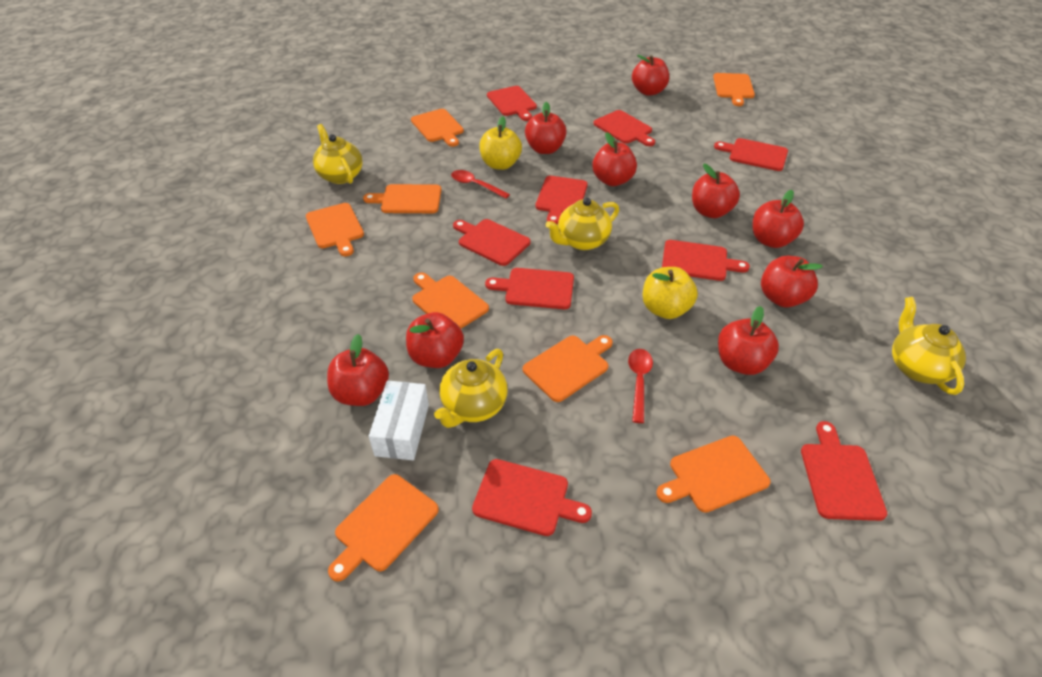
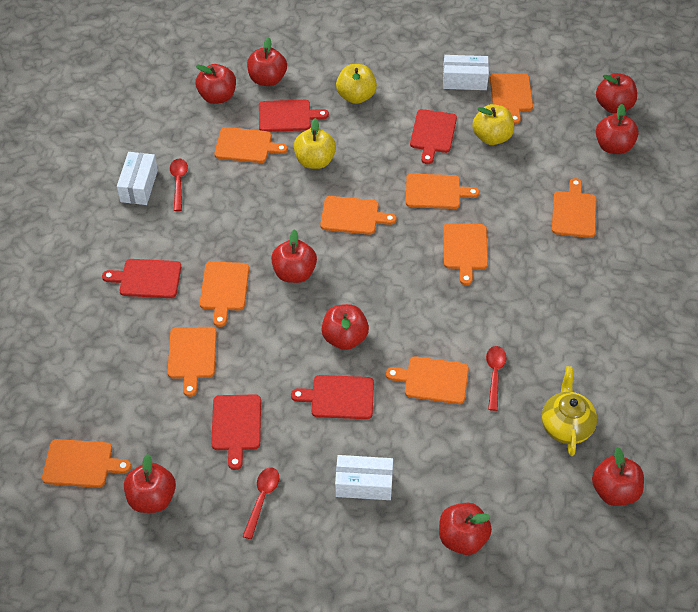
orange cutting board: [306,203,364,256] [328,474,439,581] [363,184,441,213] [411,109,464,147] [412,272,489,329] [523,335,613,402] [656,436,771,513] [713,73,755,106] = 8 -> [42,439,131,488] [167,327,217,397] [200,262,249,327] [214,127,288,163] [320,196,396,235] [386,356,469,404] [406,174,479,209] [443,223,488,285] [490,73,533,125] [552,178,596,238] = 10
red cutting board: [453,219,531,266] [472,459,592,536] [485,268,574,309] [487,86,537,121] [535,176,588,225] [593,110,655,146] [662,240,750,281] [714,138,788,171] [801,421,887,521] = 9 -> [102,259,181,298] [211,394,261,470] [259,100,329,132] [291,375,374,419] [410,109,457,164] = 5
red spoon: [451,170,510,199] [628,349,653,423] = 2 -> [170,159,188,211] [242,467,279,539] [486,346,507,411] = 3
white box: [369,380,429,460] = 1 -> [117,152,158,205] [335,455,393,500] [443,55,489,90] = 3
yellow apple: [479,116,522,170] [643,267,698,319] = 2 -> [294,118,336,169] [336,64,377,104] [472,104,514,145] = 3
yellow teapot: [313,124,363,184] [434,349,508,428] [545,198,619,250] [892,297,966,395] = 4 -> [542,366,597,456] = 1

